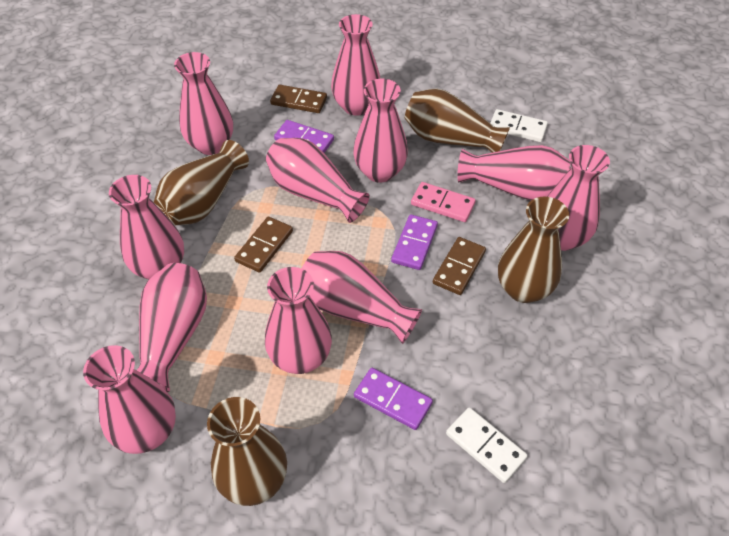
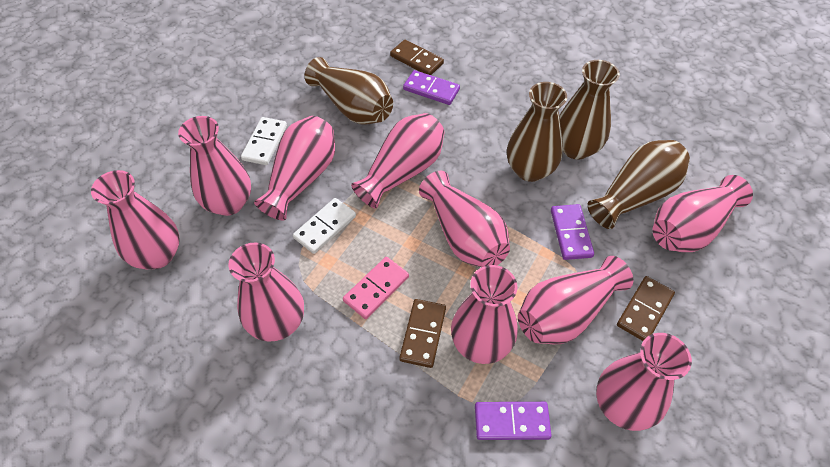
pink vase: [83,345,176,454] [109,175,184,279] [137,263,207,392] [174,52,233,155] [265,267,332,374] [266,138,370,223] [302,251,422,344] [331,14,380,116] [353,79,408,183] [457,145,570,200] [547,145,610,251] = 11 -> [91,170,180,269] [178,116,251,216] [228,243,304,342] [254,116,335,221] [351,113,444,209] [419,171,510,267] [451,265,518,364] [518,256,633,344] [596,333,692,431] [653,175,753,252] = 10

